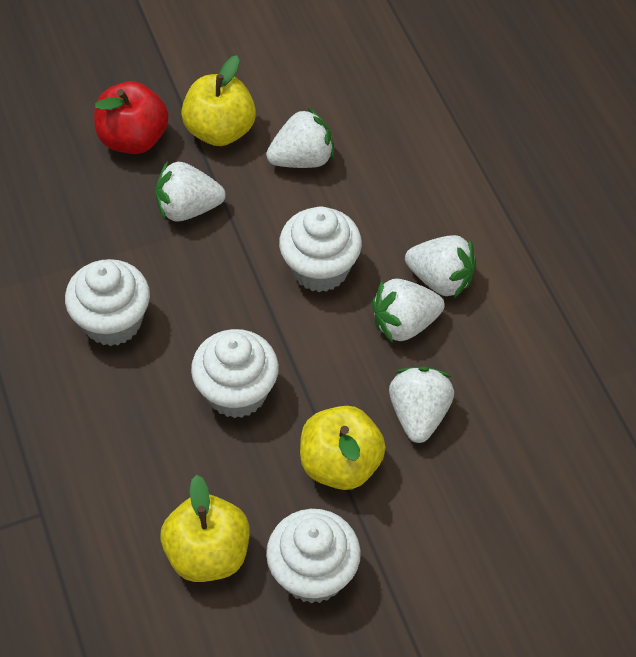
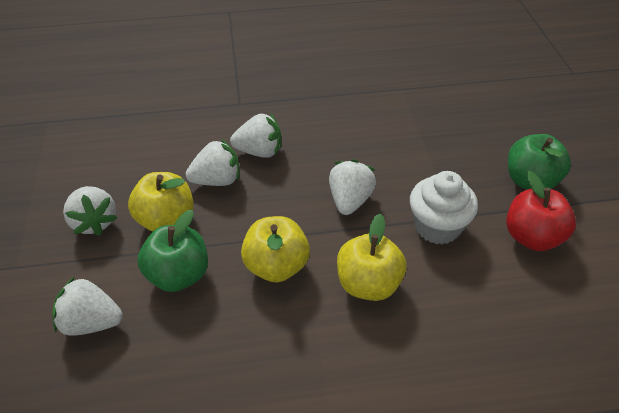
green apple: none = 0 -> [137,210,208,292] [508,134,571,190] = 2
white cupcake: [65,259,150,346] [191,329,279,418] [266,509,361,604] [279,207,362,292] = 4 -> [410,171,478,245] = 1

